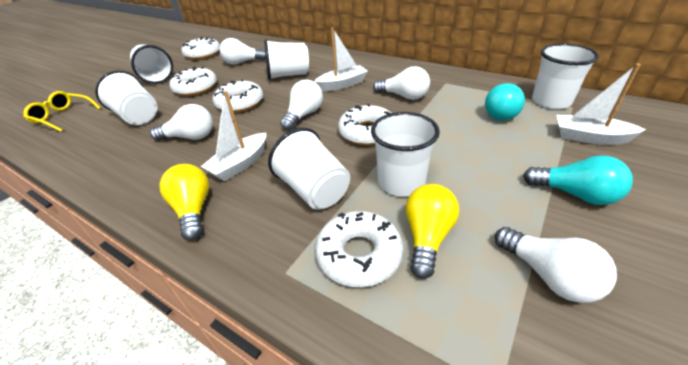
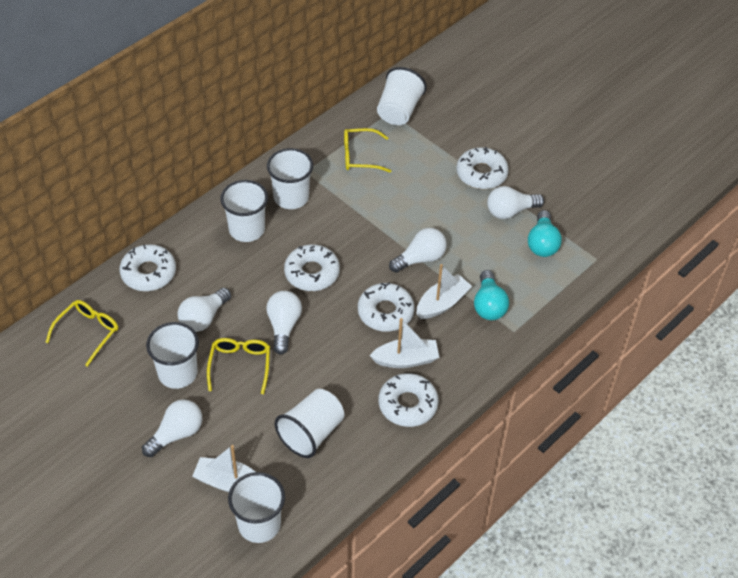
yellow glasses: [23,91,101,132] = 1 -> [45,300,118,367] [207,338,270,394] [344,128,391,173] = 3
yellow light bulb: [160,164,209,241] [406,184,459,279] = 2 -> none = 0

